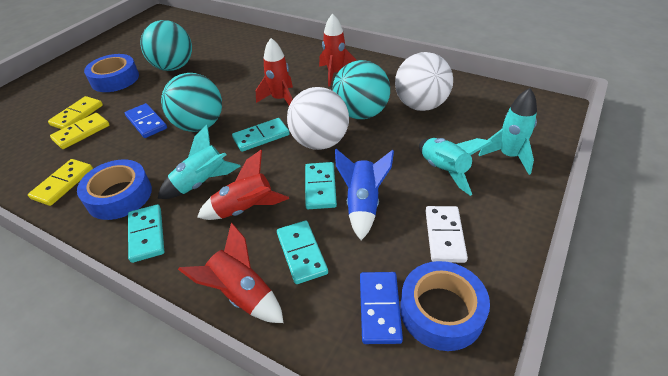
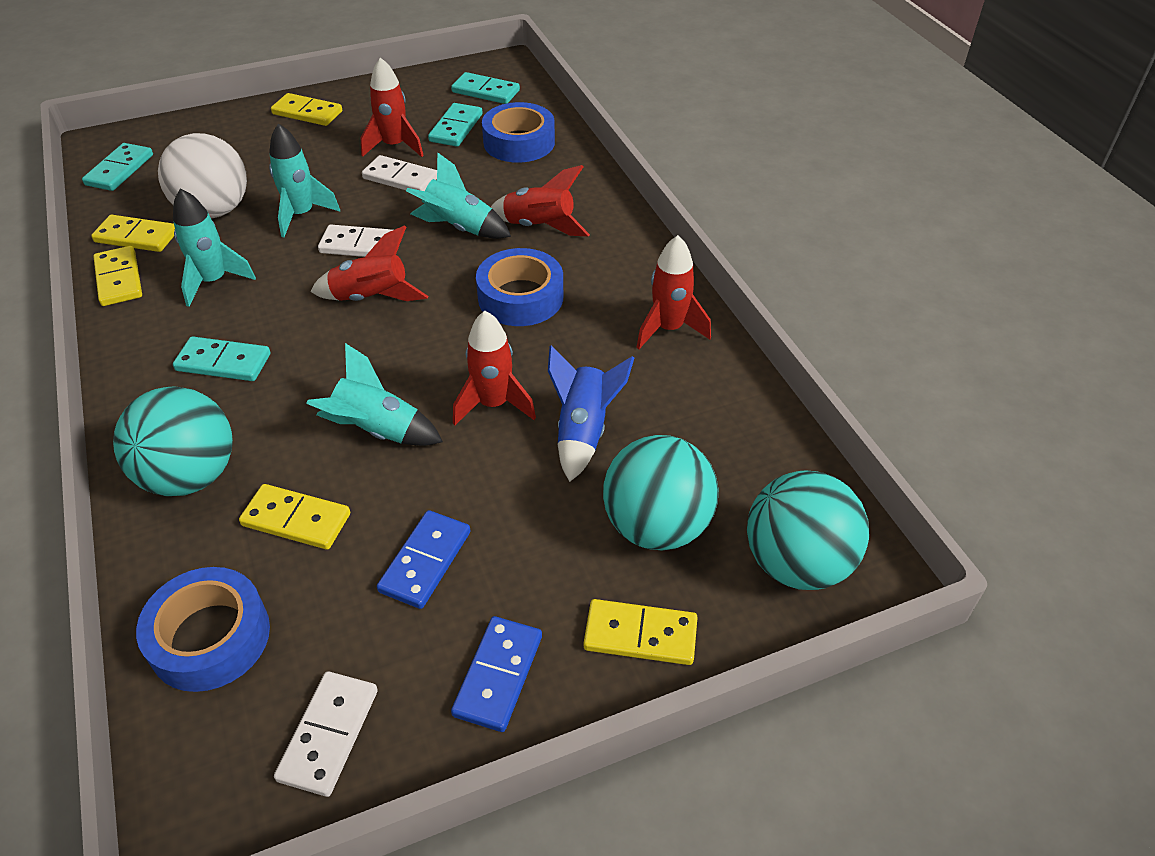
red rocket: [178,223,284,323] [197,150,289,220] [256,38,293,105] [319,13,356,87] = 4 -> [311,225,428,301] [361,57,424,157] [453,311,536,425] [491,165,590,236] [636,235,711,349] = 5
turquoise rocket: [158,125,241,199] [419,138,492,196] [479,88,537,175] = 3 -> [173,188,256,307] [269,124,340,237] [306,343,443,446] [406,152,511,239] = 4
white ball: [287,87,349,150] [395,52,453,111] = 2 -> [158,133,247,219] = 1
white domino: [426,206,468,263] = 1 -> [274,671,378,797] [318,224,393,257] [362,155,437,191] = 3
yellow domino: [28,159,93,206] [48,96,103,129] [50,113,109,149] = 3 -> [91,215,175,252] [93,246,142,306] [239,484,350,549] [271,93,342,126] [583,599,698,665] = 5

